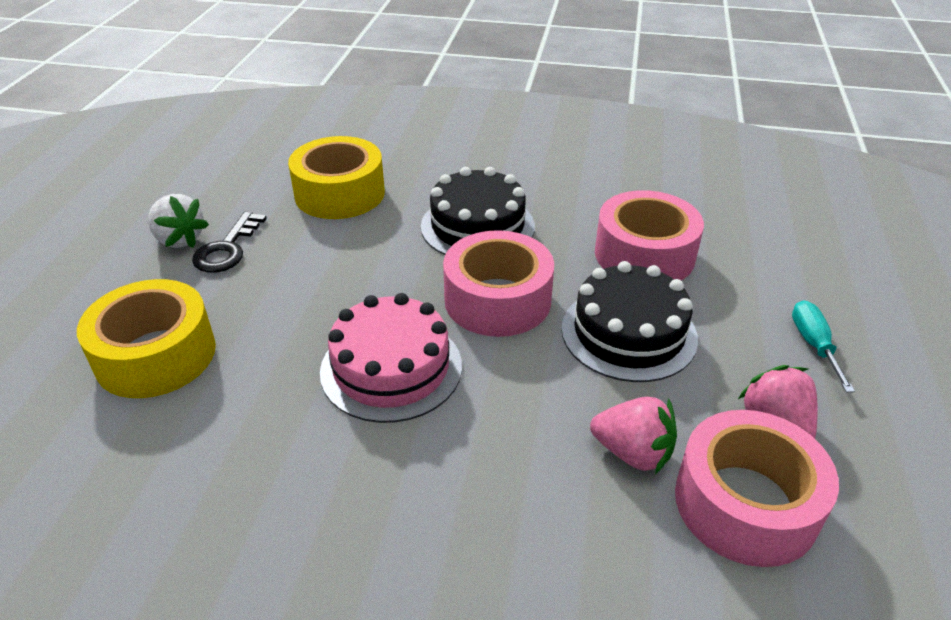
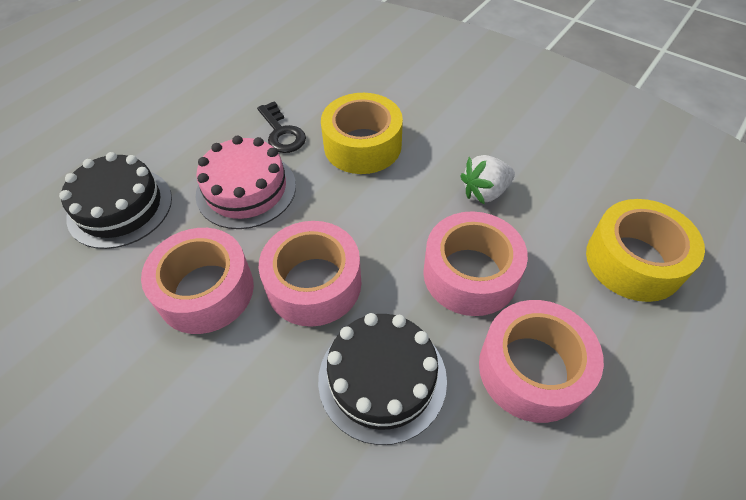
pink strawberry: [590,397,677,474] [738,365,818,438] = 2 -> none = 0
pink tape: [443,230,554,337] [595,190,704,280] [675,410,839,567] = 3 -> [141,228,254,334] [259,221,361,327] [423,211,528,316] [479,300,604,423] = 4
turquoise screwdriver: [792,300,855,393] = 1 -> none = 0

